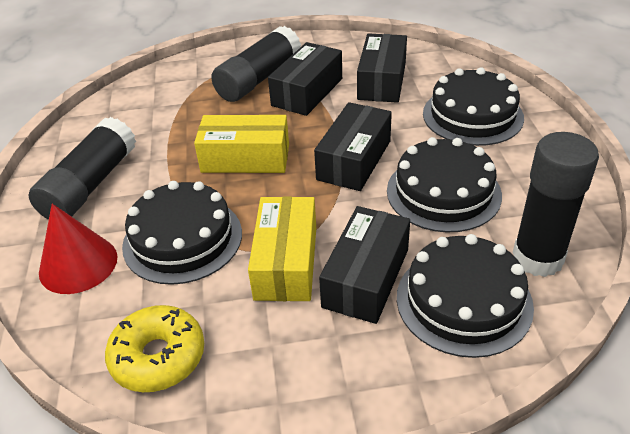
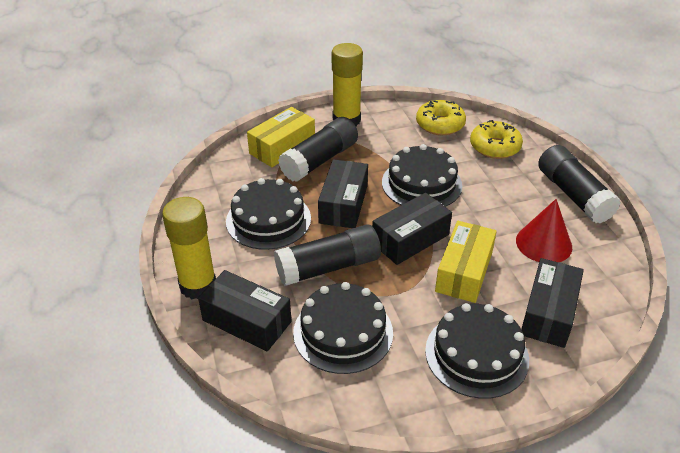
yellow donut: [105,305,204,392] = 1 -> [416,100,466,135] [470,120,523,159] = 2
yellow glue stick: none = 0 -> [162,197,216,299] [332,43,363,126] = 2

